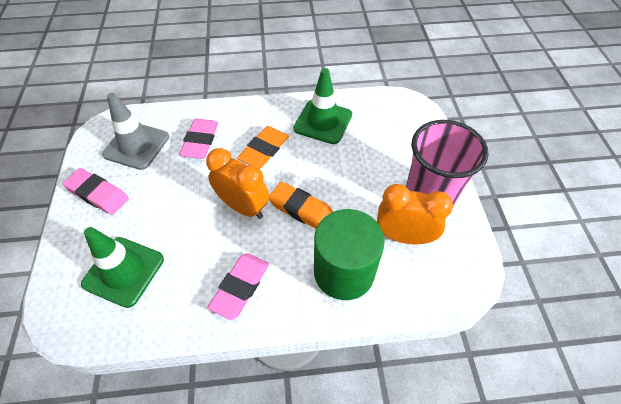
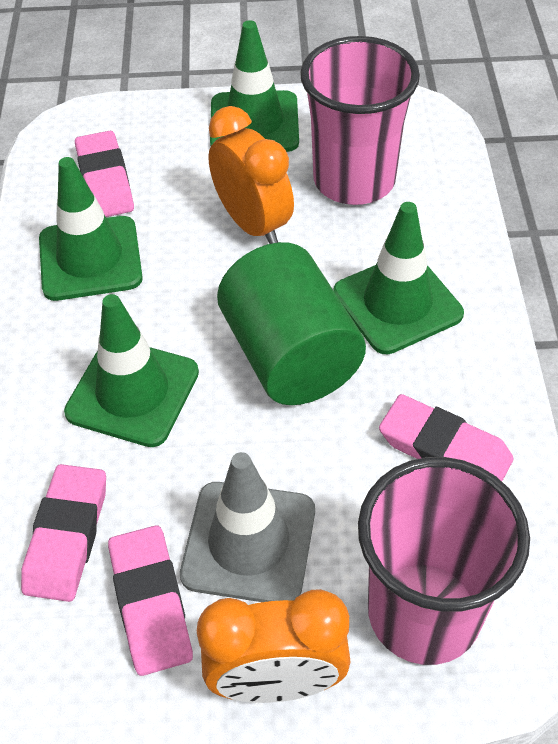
green traffic cone: [81,227,164,308] [293,68,352,144] = 2 -> [39,157,143,301] [64,294,199,447] [210,20,299,152] [334,202,464,354] = 4
orange eraser: [237,126,289,168] [269,182,333,228] = 2 -> none = 0
pink cup: [406,120,488,207] = 1 -> [300,36,420,205] [358,457,530,665] = 2
pink eraser: [63,168,129,215] [179,119,218,159] [207,253,269,320] = 3 -> [21,464,106,602] [75,131,134,217] [108,525,193,676] [379,394,513,481] = 4

